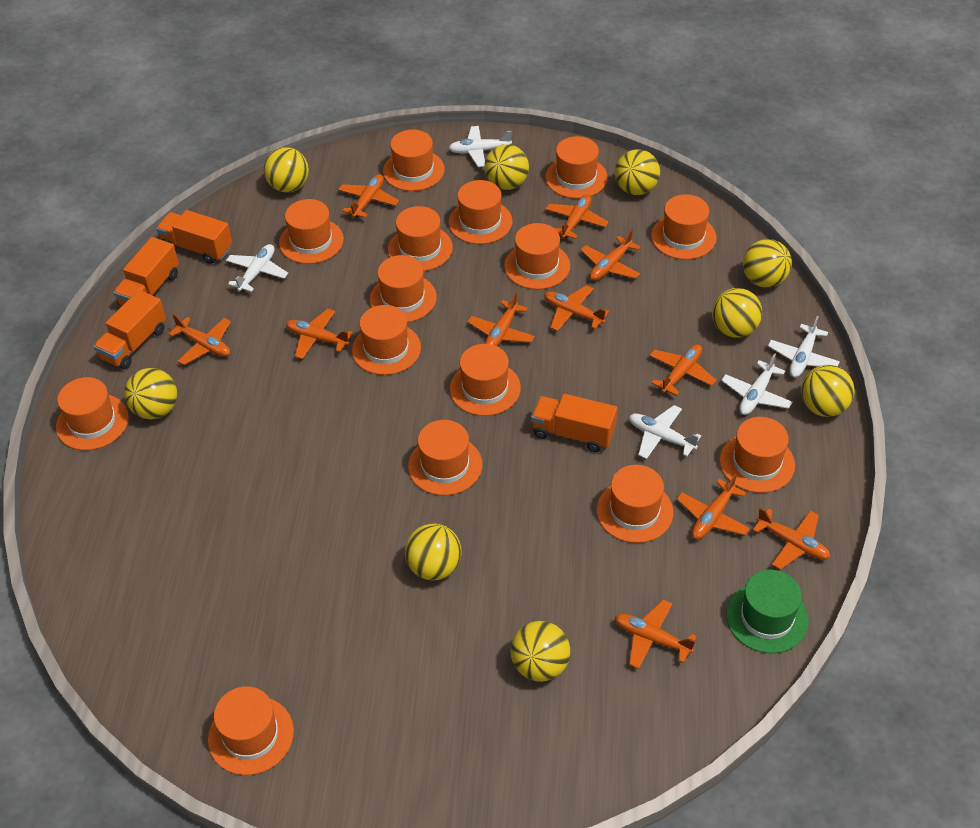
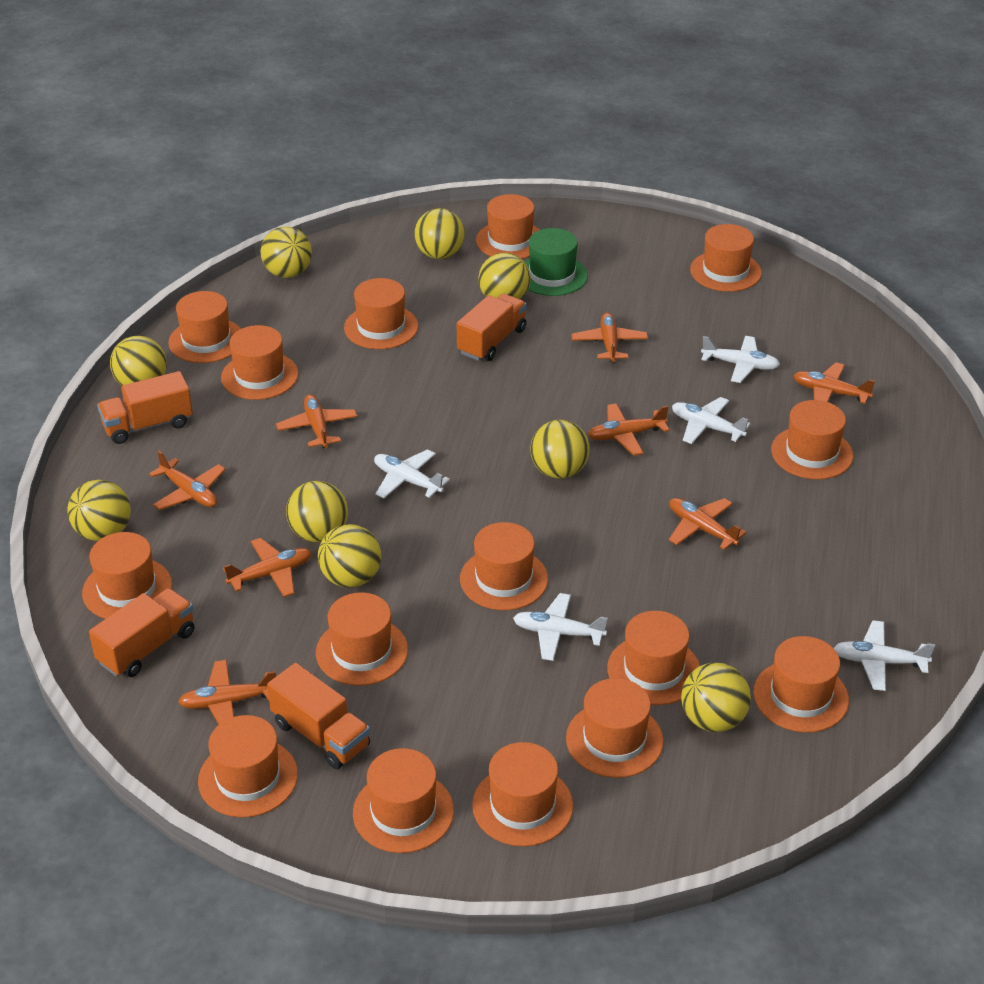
orange plane: [169,314,231,365] [286,309,353,359] [338,174,399,218] [467,292,535,347] [544,285,610,331] [546,194,608,239] [581,229,641,281] [615,600,697,669] [650,344,716,396] [677,474,750,539] [753,507,830,570] = 11 -> [149,450,226,510] [178,660,276,724] [223,538,312,597] [276,394,357,448] [571,312,648,362] [588,403,670,456] [669,498,747,550] [793,362,875,404] = 8

